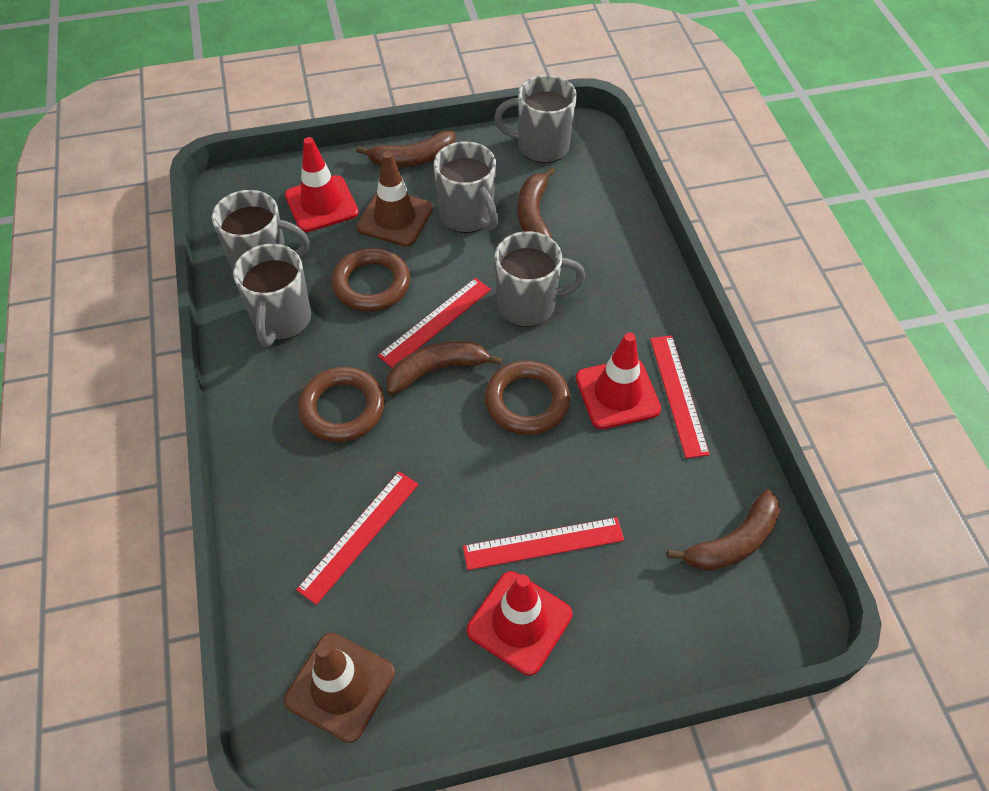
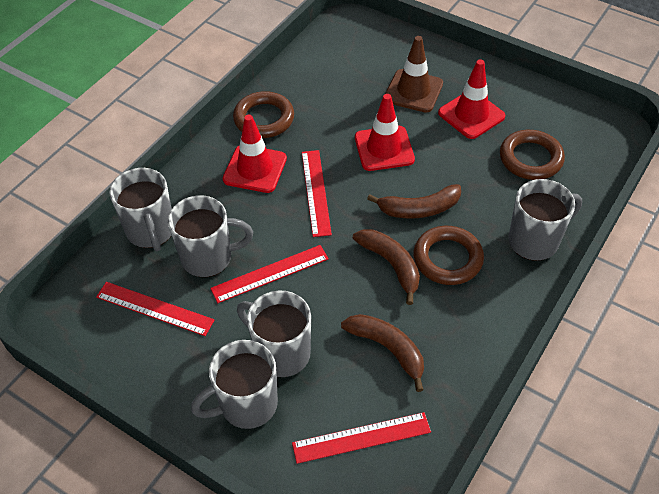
brown banana: [356,131,455,168] [386,341,503,395] [518,167,555,239] [667,490,780,571] = 4 -> [341,314,424,392] [353,229,420,305] [367,184,461,218] = 3
brown traffic cone: [284,633,395,743] [356,151,433,247] = 2 -> [385,36,443,113] = 1

